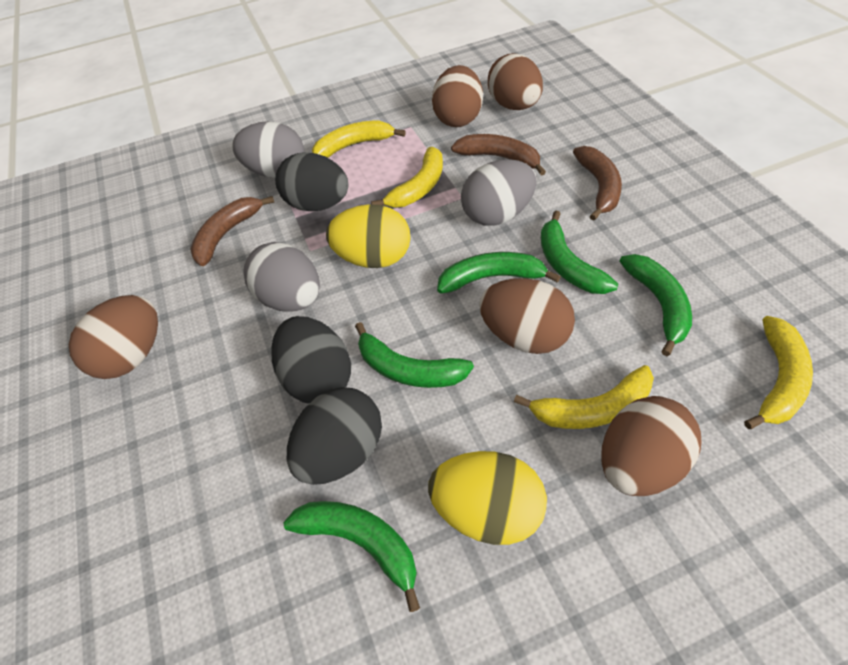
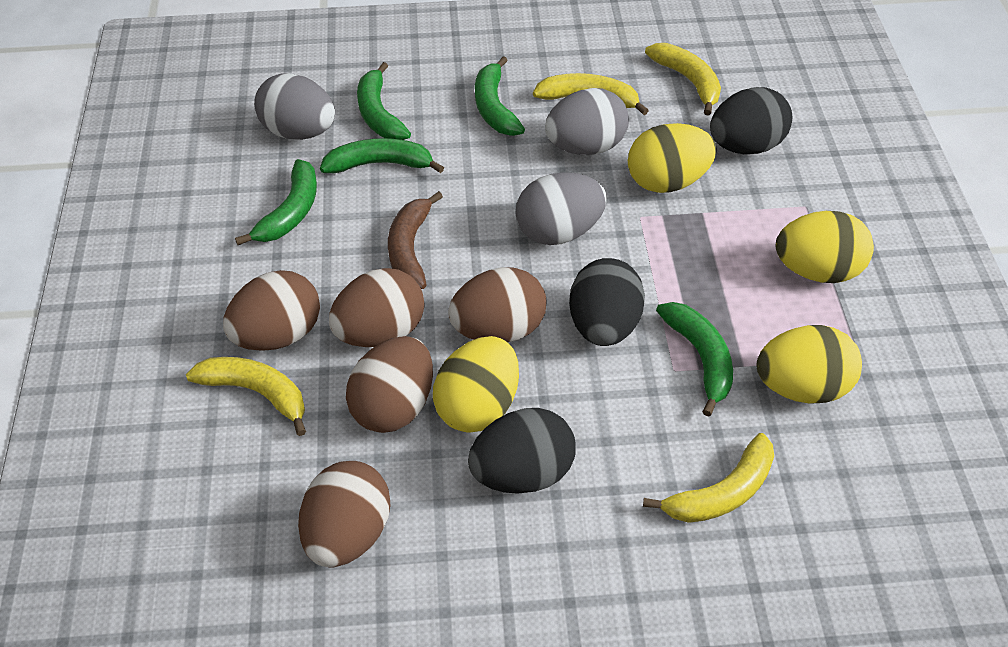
brown banana: [190,196,274,266] [451,134,546,176] [573,146,622,221] = 3 -> [388,191,443,289] = 1
yellow egg: [326,204,411,268] [428,451,547,545] = 2 -> [433,336,519,433] [628,123,717,193] [757,325,862,404] [776,211,874,283] = 4

